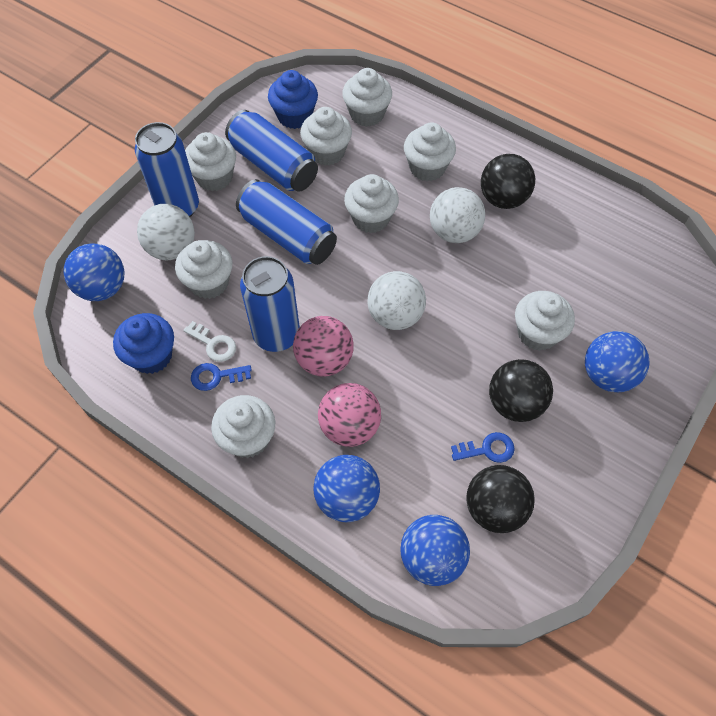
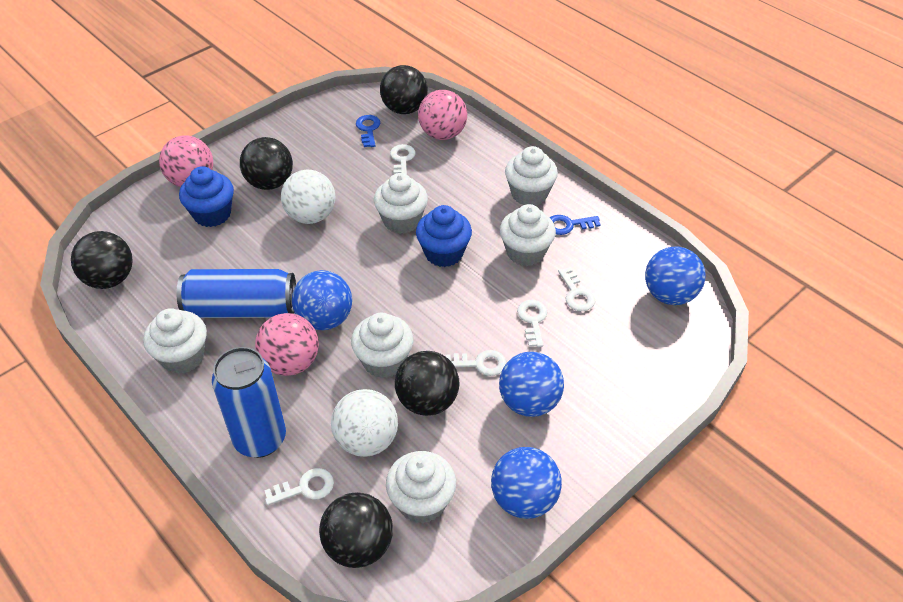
black ball: [466,465,535,533] [481,154,535,209] [489,359,553,422] = 3 -> [71,231,133,289] [240,137,293,190] [319,492,393,568] [380,65,428,114] [395,351,460,416] = 5
blue can: [135,122,199,217] [225,110,318,192] [236,179,337,265] [240,256,300,352] = 4 -> [176,269,296,318] [212,347,286,458] = 2
pink ball: [293,316,353,377] [318,383,381,447] = 2 -> [159,136,213,187] [255,313,319,376] [418,90,467,140] = 3
white ball: [137,204,195,260] [368,271,426,330] [430,187,485,243] = 3 -> [281,170,336,224] [331,389,398,457] = 2
white cupcake: [175,240,233,299] [185,132,236,191] [211,395,275,458] [300,107,352,166] [342,68,392,127] [344,174,399,233] [404,123,456,181] [515,291,575,351] = 8 -> [143,308,207,374] [351,313,413,378] [374,173,428,234] [386,451,456,523] [500,204,556,266] [505,146,558,205] = 6
white key: [183,321,236,362] = 1 -> [264,468,334,506] [390,144,416,175] [445,350,507,376] [517,300,547,347] [558,267,595,311] = 5

